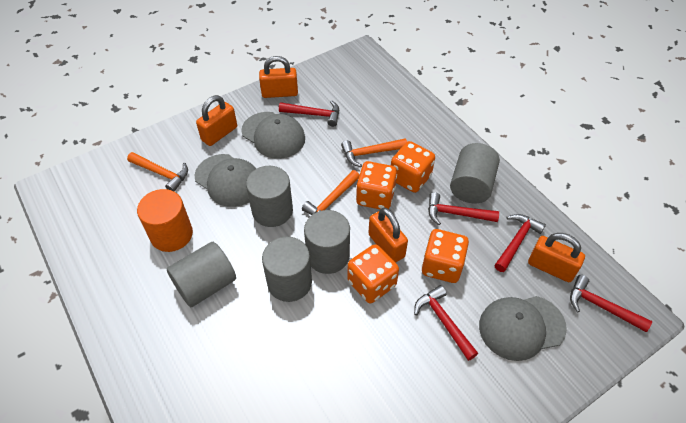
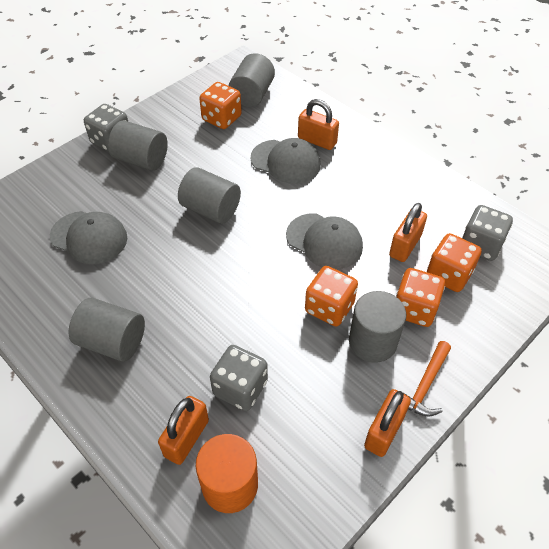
grey dice: none = 0 -> [84,104,128,152] [210,345,268,411] [462,205,513,261] = 3
orange hammer: [127,152,188,192] [302,170,359,215] [341,138,407,167] = 3 -> [403,341,451,417] = 1
red hammer: [279,100,339,127] [414,285,478,361] [428,192,499,225] [495,214,546,272] [570,275,652,332] = 5 -> none = 0

